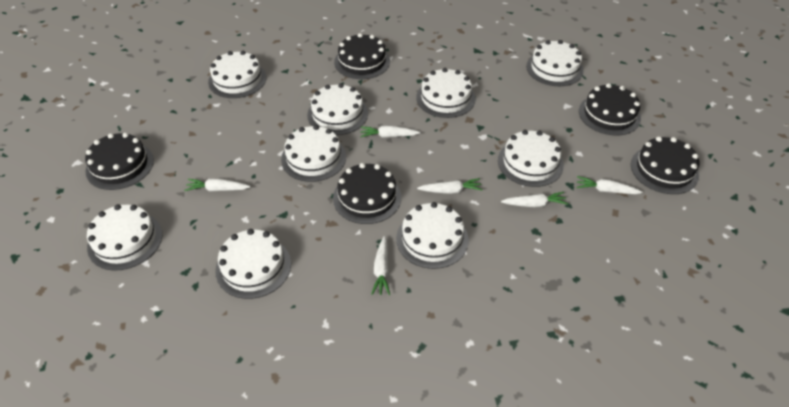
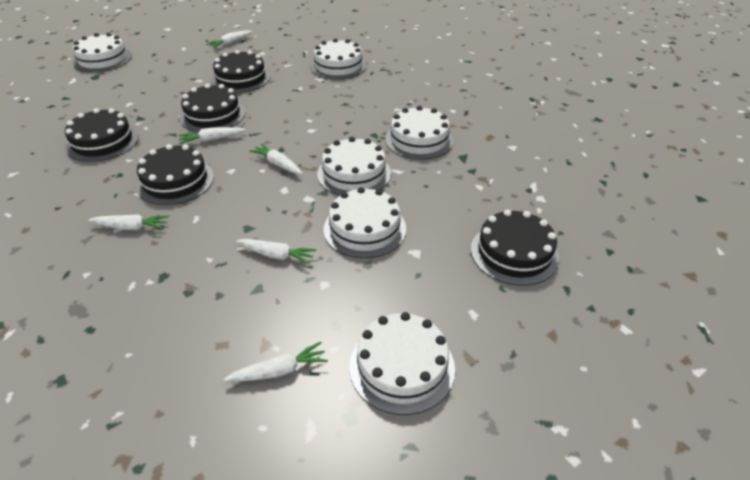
white cake: [87,204,162,271] [208,51,267,98] [215,229,291,299] [281,125,346,182] [307,83,368,135] [396,202,469,269] [416,68,476,118] [498,130,564,187] [526,40,584,86] = 9 -> [73,33,132,72] [310,38,367,79] [317,137,391,195] [324,187,406,258] [349,312,455,415] [385,106,454,160] = 6

